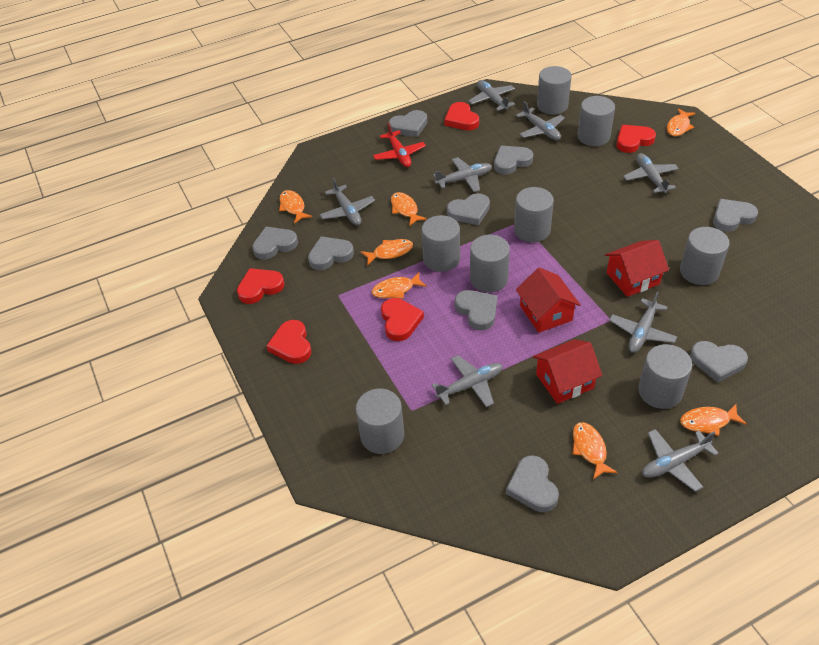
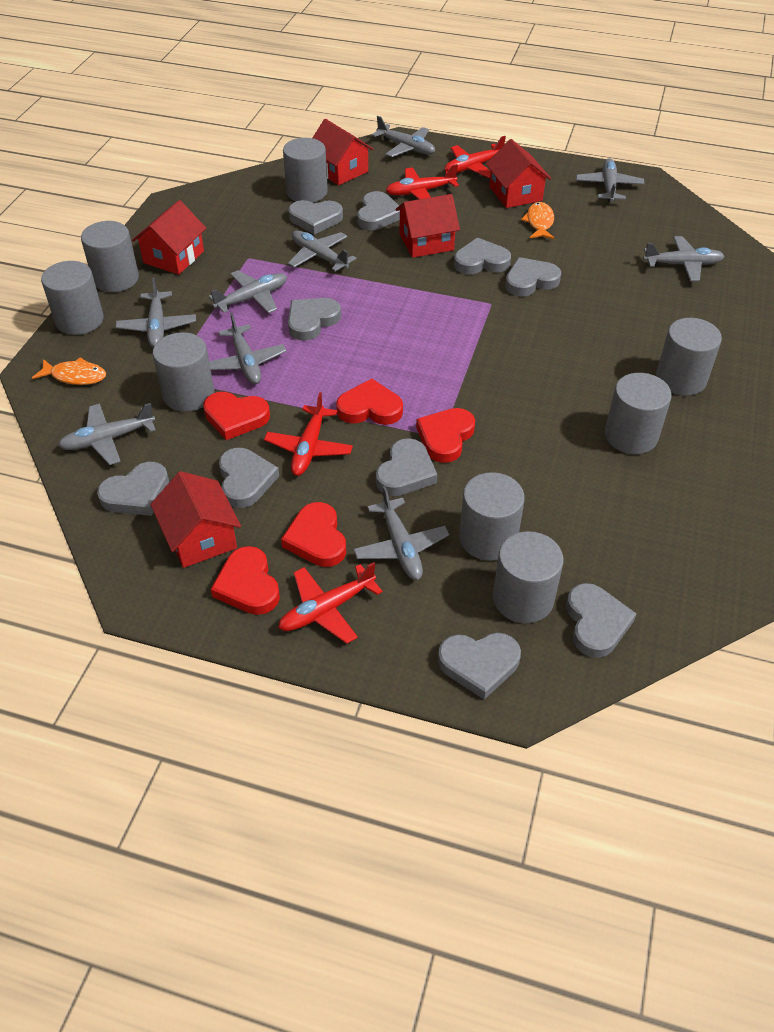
grey heart: [252,227,298,260] [308,236,354,270] [389,110,427,137] [447,193,490,225] [455,290,497,330] [494,146,533,174] [506,455,559,512] [690,341,748,383] [713,199,758,232] = 9 -> [97,462,169,516] [219,448,279,508] [288,200,343,234] [288,298,341,341] [357,191,400,230] [376,438,437,496] [438,633,521,700] [454,237,511,275] [505,257,561,297] [566,583,637,658] = 10
grey plane: [320,178,375,226] [432,355,503,407] [433,157,492,192] [469,80,515,111] [516,101,565,140] [609,291,677,353] [623,153,679,193] [642,429,719,492] = 8 -> [58,403,156,465] [116,278,196,348] [209,270,287,313] [209,313,286,384] [288,230,356,271] [353,486,449,580] [372,116,435,157] [576,158,644,202] [643,236,725,281] = 9
orange fish: [279,190,312,224] [361,239,413,266] [372,272,427,299] [391,192,427,226] [572,422,618,479] [667,108,695,136] [680,404,747,436] = 7 -> [32,357,106,385] [521,202,554,239] = 2
red house: [516,268,580,333] [533,339,602,404] [605,240,669,297] = 3 -> [132,200,206,275] [151,471,241,568] [313,119,373,185] [396,194,460,258] [486,139,551,208] = 5
red plane: [373,123,426,167] = 1 -> [264,392,353,476] [278,562,383,644] [386,164,459,200] [445,136,506,178] = 4

